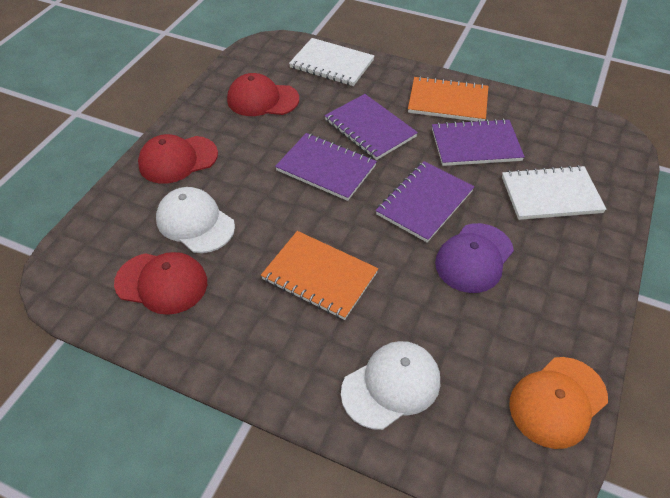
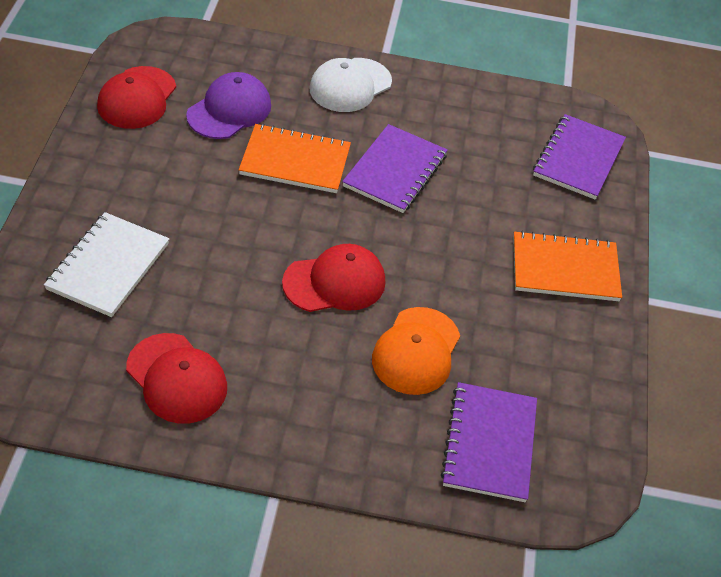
purple notebook: [275,133,377,201] [325,94,418,160] [376,161,475,243] [432,119,525,166] = 4 -> [342,124,448,213] [441,382,537,502] [533,114,626,200] = 3
white cap: [156,187,235,253] [341,341,440,430] = 2 -> [309,58,392,112] = 1
white notebook: [289,38,374,86] [502,165,606,220] = 2 -> [44,212,169,317] = 1

